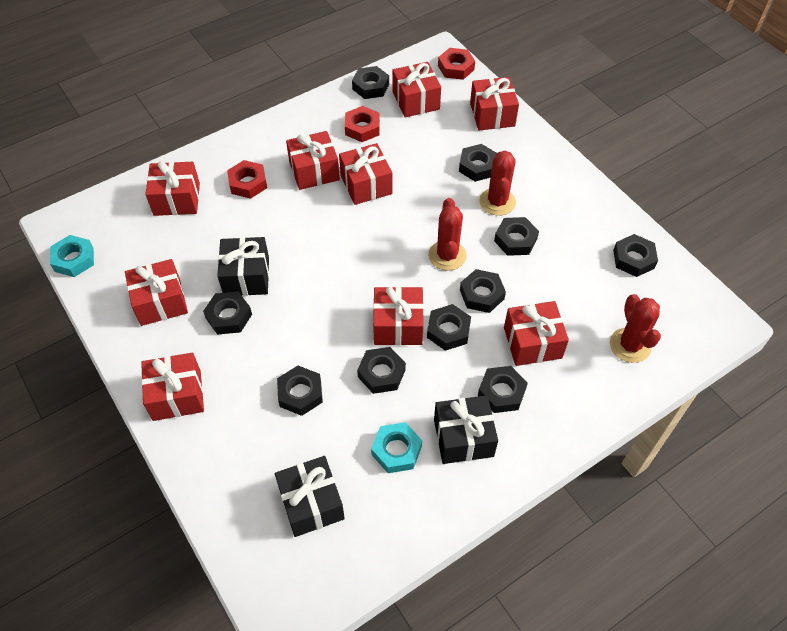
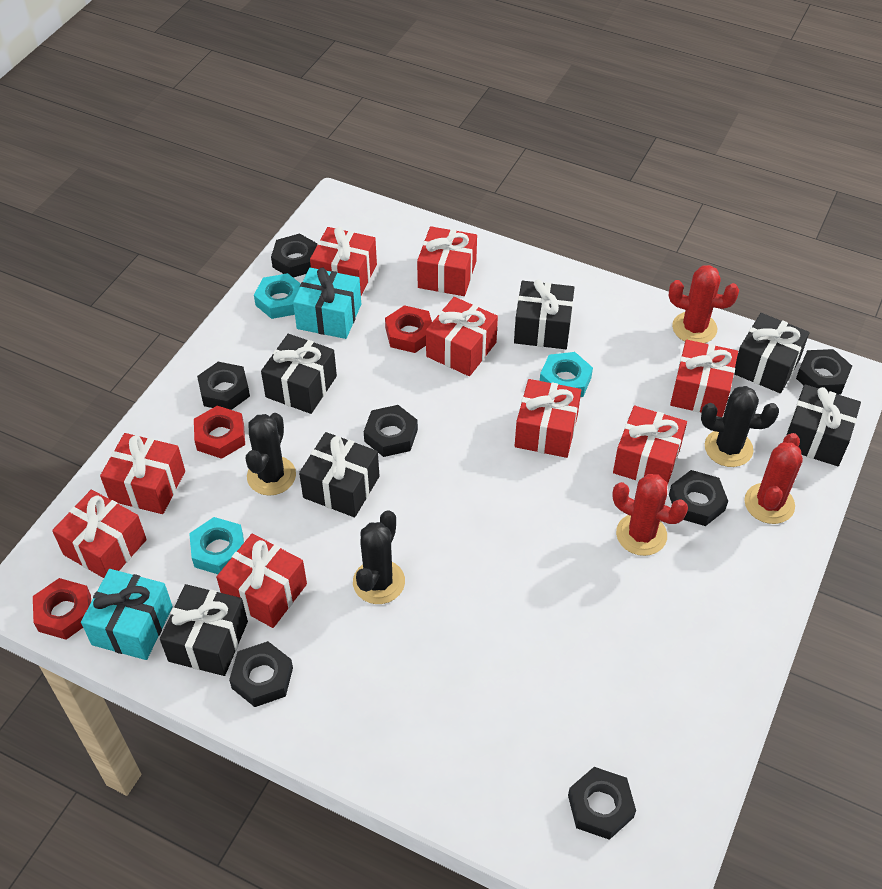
black cactus: none = 0 -> [246,413,296,496] [353,510,405,604] [701,386,779,467] = 3
black gift: [217,237,269,296] [275,456,345,537] [434,395,498,464] = 3 -> [160,584,248,676] [261,334,337,414] [299,432,379,517] [514,280,575,349] [734,313,809,393] [787,384,861,466] = 6
black nut: [203,292,252,335] [277,366,323,416] [352,66,389,99] [357,347,406,394] [427,304,471,351] [459,144,497,182] [460,269,506,313] [478,366,528,413] [494,217,539,256] [613,234,658,277] = 10 -> [197,362,250,410] [229,641,293,707] [271,233,317,278] [364,405,418,457] [568,767,636,840] [669,470,728,526] [796,349,852,394] = 7
turquoise gift: none = 0 -> [81,569,173,660] [293,267,361,339] = 2
turquoise nut: [50,235,94,277] [371,422,422,473] = 2 -> [189,517,244,574] [254,273,301,319] [540,352,593,397] = 3

